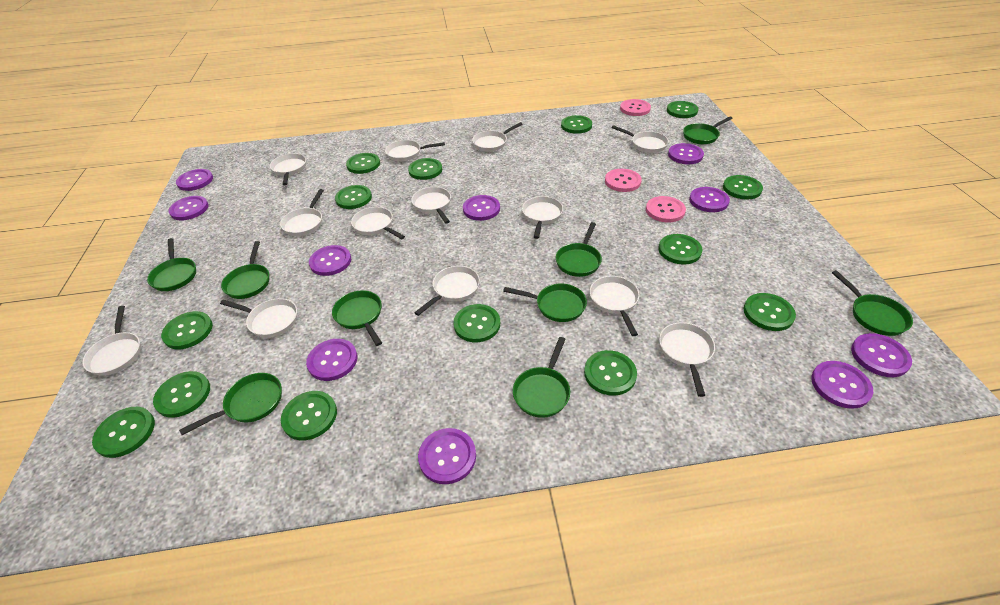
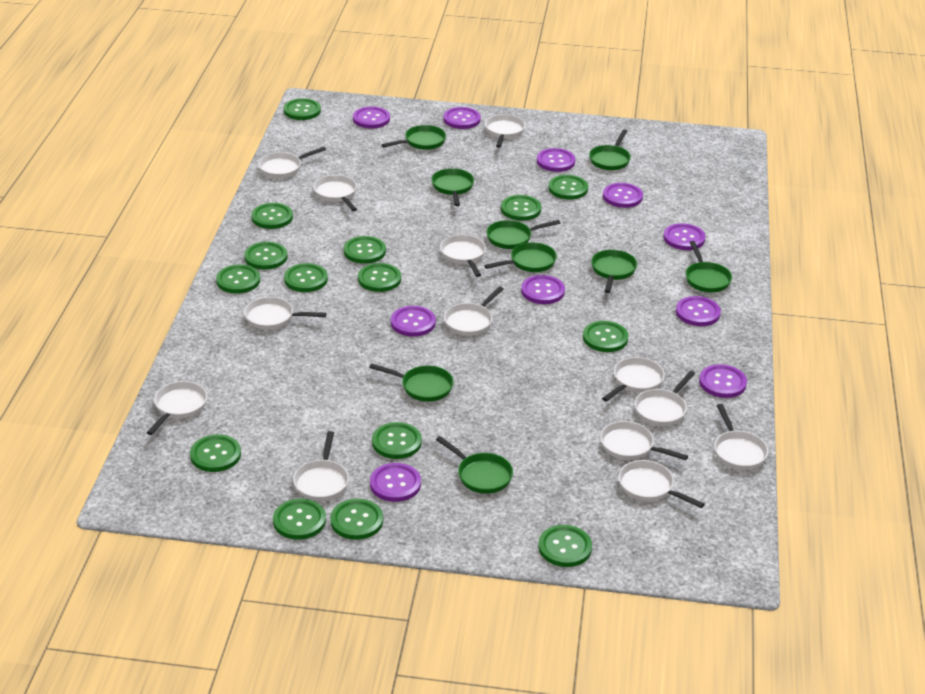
green button: [92,407,155,458] [153,371,210,418] [161,311,213,349] [281,391,337,440] [335,185,372,209] [346,153,380,174] [408,158,442,180] [453,304,500,342] [561,115,592,134] [584,350,637,396] [659,234,702,265] [667,101,698,118] [723,175,763,199] [744,293,796,331] = 14 -> [190,434,241,472] [216,264,260,294] [244,242,287,270] [251,203,293,229] [273,499,326,540] [284,98,321,120] [284,263,328,292] [330,499,383,540] [344,236,386,264] [358,263,401,292] [372,422,422,459] [501,195,541,220] [538,525,592,567] [548,175,588,200] [583,321,628,352] = 15
pink button: [605,169,642,192] [620,99,651,116] [646,196,686,222] = 3 -> none = 0

